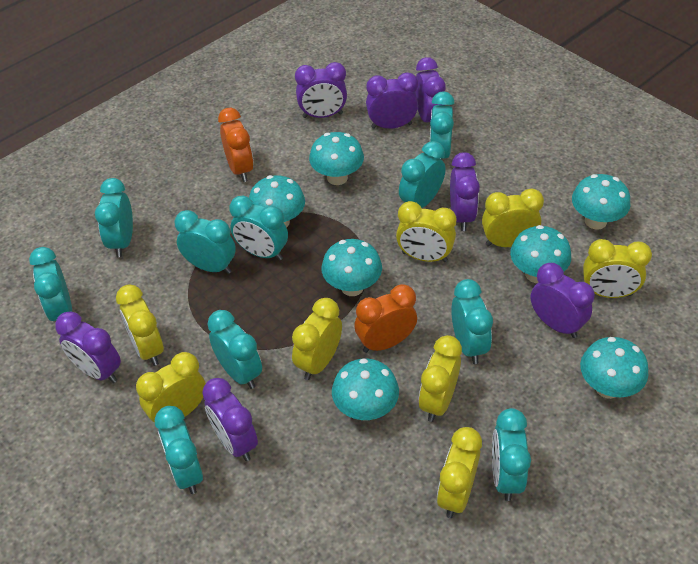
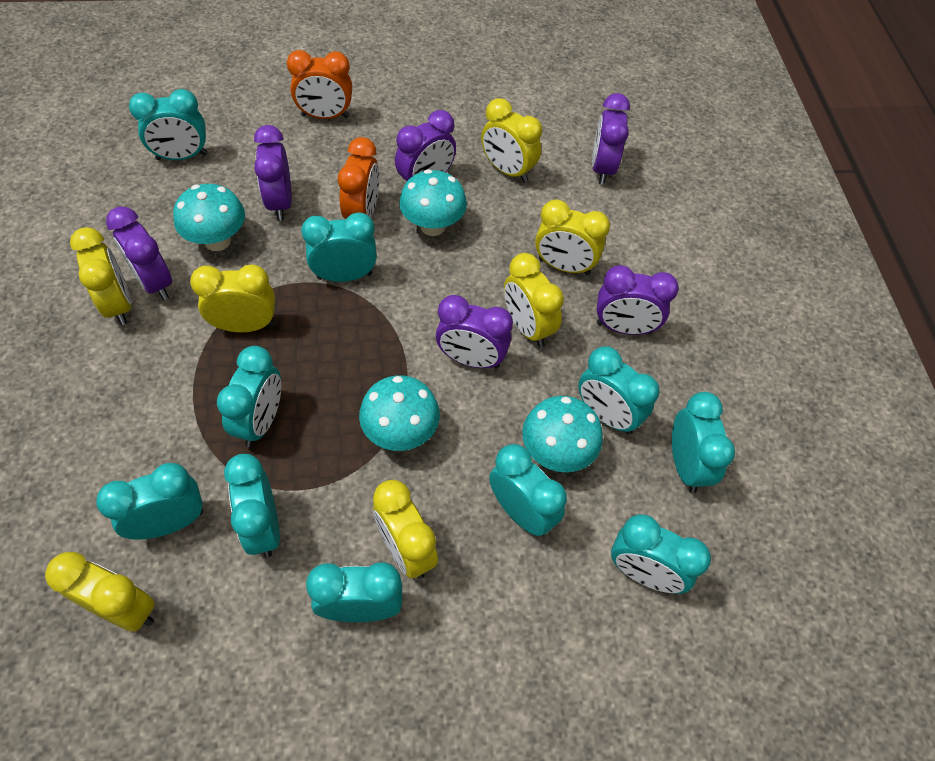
purple clock: [55,311,121,383] [202,378,258,461] [295,62,347,118] [366,72,418,129] [415,57,446,127] [450,152,480,231] [531,263,595,338] = 7 -> [106,206,172,300] [254,125,292,221] [395,110,456,181] [436,295,513,369] [592,93,630,184] [597,265,679,335] = 6
turquoise mushroom: [249,175,305,228] [309,132,364,185] [321,239,382,296] [332,358,399,421] [510,225,571,283] [572,174,630,230] [580,337,648,399] = 7 -> [173,184,245,251] [359,375,440,451] [399,169,467,236] [522,396,603,472] = 4
yellow clock: [116,284,164,366] [136,352,206,422] [292,298,342,380] [396,201,456,262] [418,335,462,422] [437,427,482,518] [482,189,544,247] [583,239,652,298] = 8 -> [45,552,155,632] [70,227,132,325] [190,265,275,332] [373,480,438,578] [481,98,542,183] [504,253,564,347] [535,199,610,275] = 7

